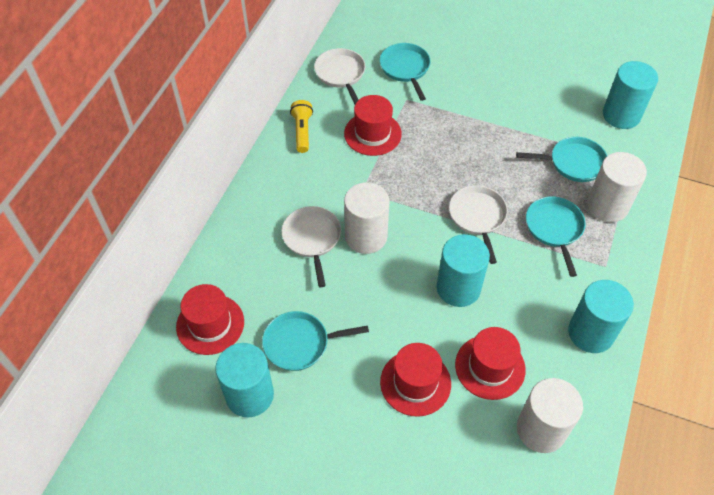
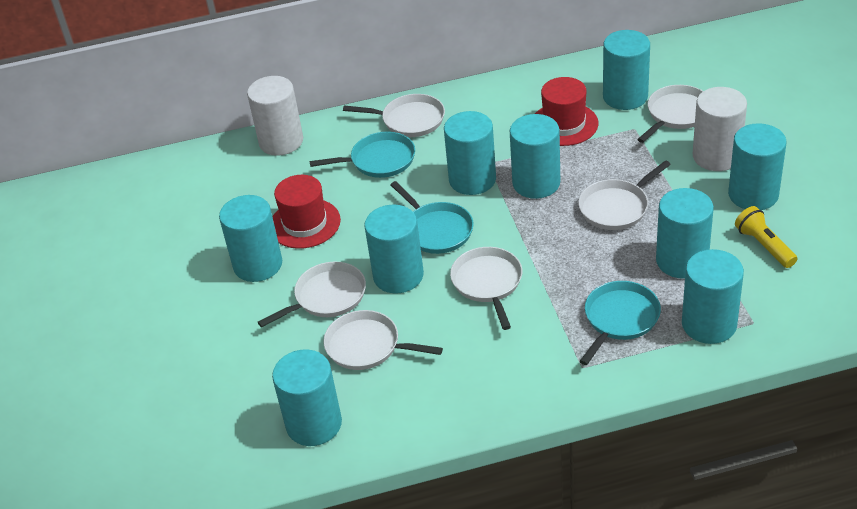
red hat: [176,284,244,355] [344,95,402,156] [380,343,451,417] [455,327,526,400] = 4 -> [272,175,341,249] [535,77,598,146] = 2
turquoise cylinder: [215,343,274,417] [437,234,490,307] [568,280,634,353] [603,61,658,129] = 4 -> [219,195,282,282] [272,349,342,446] [364,205,424,293] [444,111,496,195] [510,114,560,199] [603,30,650,110] [656,188,714,279] [682,249,744,344] [728,123,787,210] = 9
turquoise pan: [262,311,369,371] [380,43,431,101] [516,137,607,182] [526,196,585,277] = 4 -> [309,132,415,178] [391,181,474,254] [579,281,661,365] = 3
white cylinder: [344,182,389,254] [517,378,583,453] [587,152,647,223] = 3 -> [247,76,303,156] [693,87,747,171] = 2
white pan: [281,206,341,287] [314,48,365,105] [449,185,508,264] = 3 -> [258,262,366,327] [323,310,443,370] [343,94,445,137] [450,247,522,330] [578,160,671,230] [637,85,703,143] = 6

